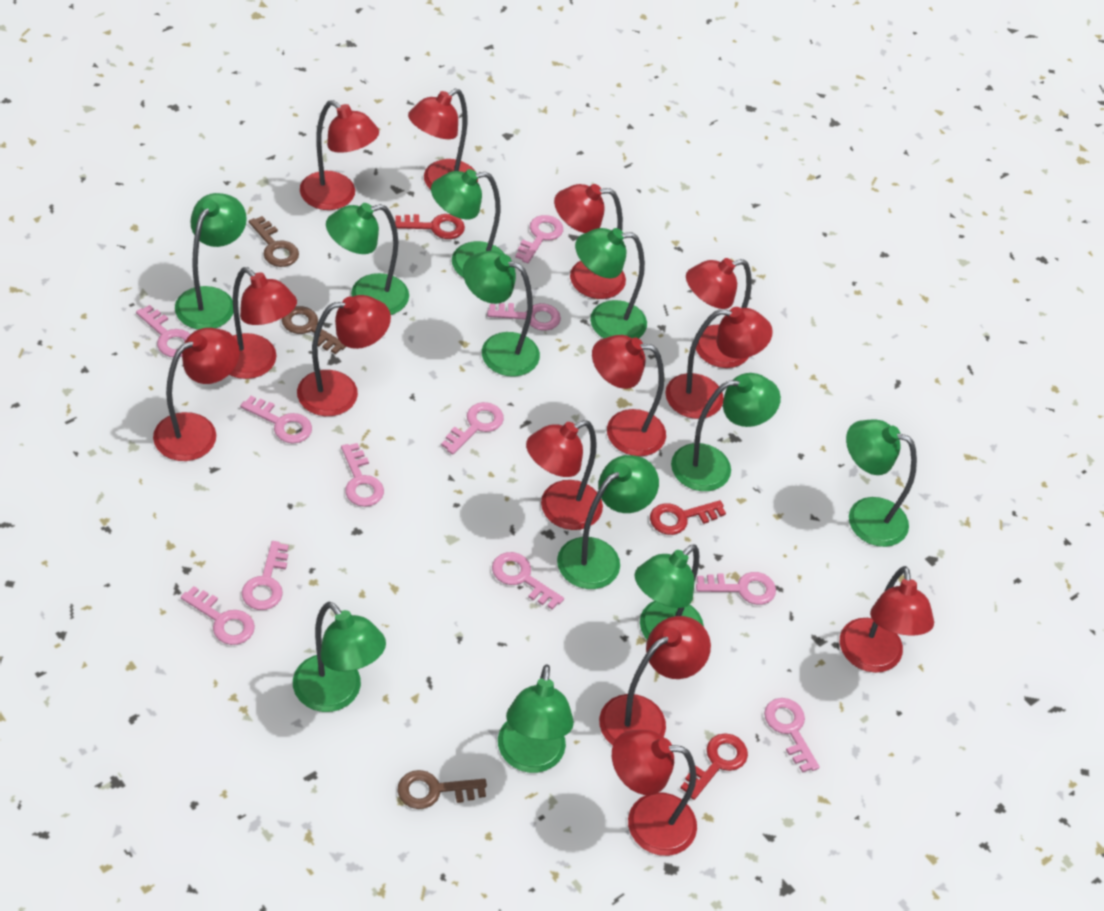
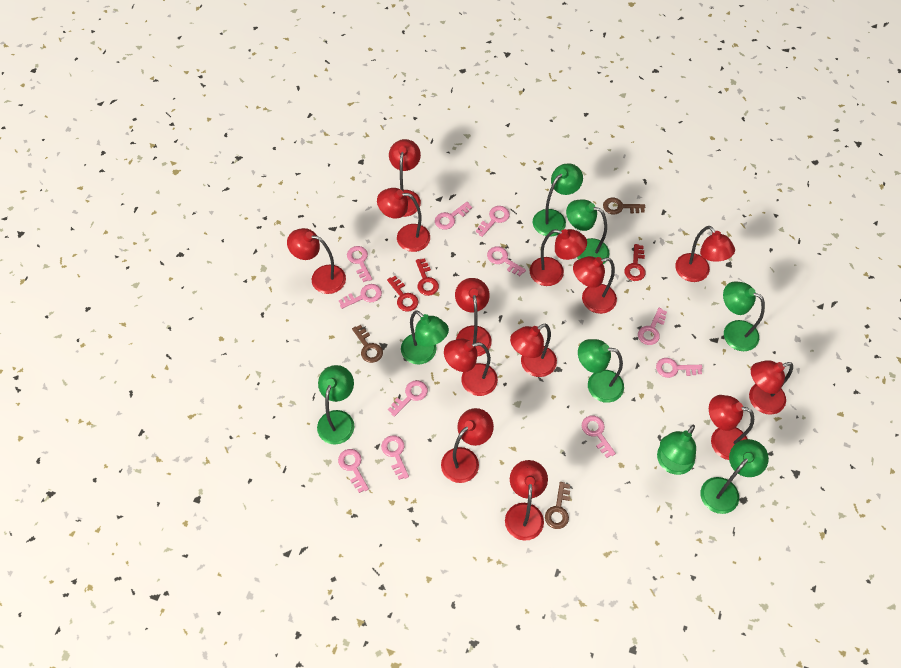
green lamp: [175,193,247,330] [293,602,386,712] [326,203,409,315] [431,169,505,278] [463,251,540,377] [498,664,574,773] [557,455,659,589] [575,228,647,338] [635,544,704,640] [671,373,781,491] [846,419,917,547] = 11 -> [317,365,354,445] [401,310,449,365] [533,163,583,237] [566,199,610,264] [578,339,624,403] [657,425,696,475] [701,439,769,514] [723,281,765,351] = 8

